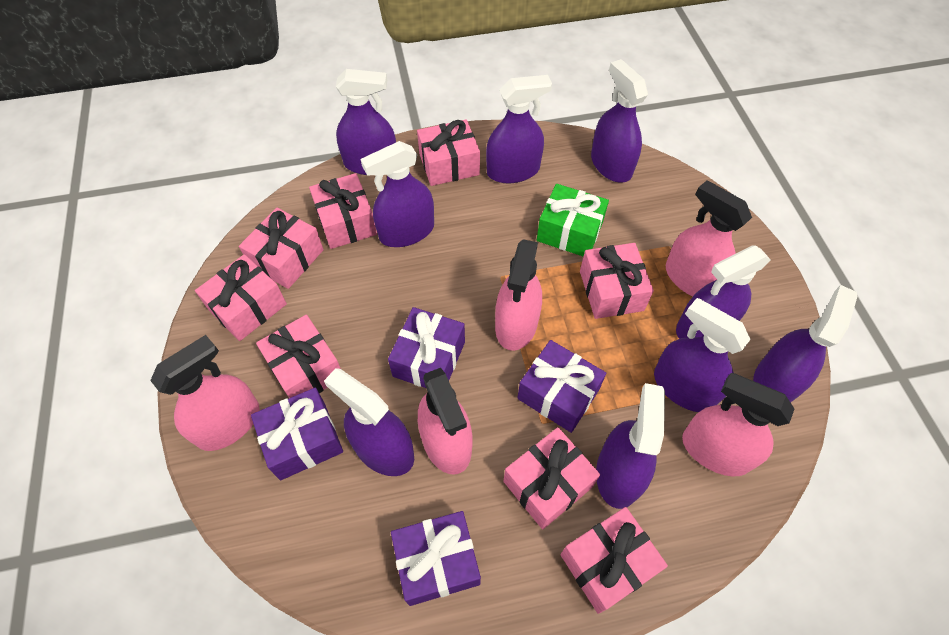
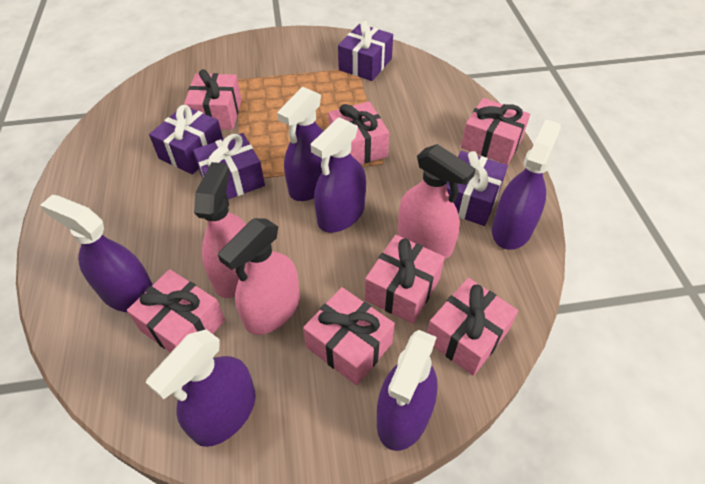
green gift: [537,184,609,257] = 1 -> none = 0
pink gift: [195,254,287,341] [239,208,324,289] [256,315,341,398] [309,173,377,249] [417,119,480,186] [503,427,600,529] [560,507,668,614] [580,243,654,319] = 8 -> [127,269,225,353] [184,69,242,130] [303,287,395,386] [328,101,389,164] [365,235,445,324] [427,278,518,376] [461,98,530,165] = 7
pink spray bottle: [150,335,259,451] [418,368,473,475] [495,239,542,351] [666,180,752,296] [682,373,794,476] = 5 -> [194,162,247,298] [218,218,300,335] [398,144,476,259] = 3
purple spray bottle: [324,368,414,476] [336,69,396,175] [360,141,434,247] [486,75,552,184] [591,59,648,183] [596,383,665,509] [654,298,751,412] [676,245,771,339] [753,285,857,403] = 9 -> [40,195,153,312] [146,329,256,447] [277,87,323,201] [310,117,366,233] [377,330,438,451] [492,119,561,250] = 6

